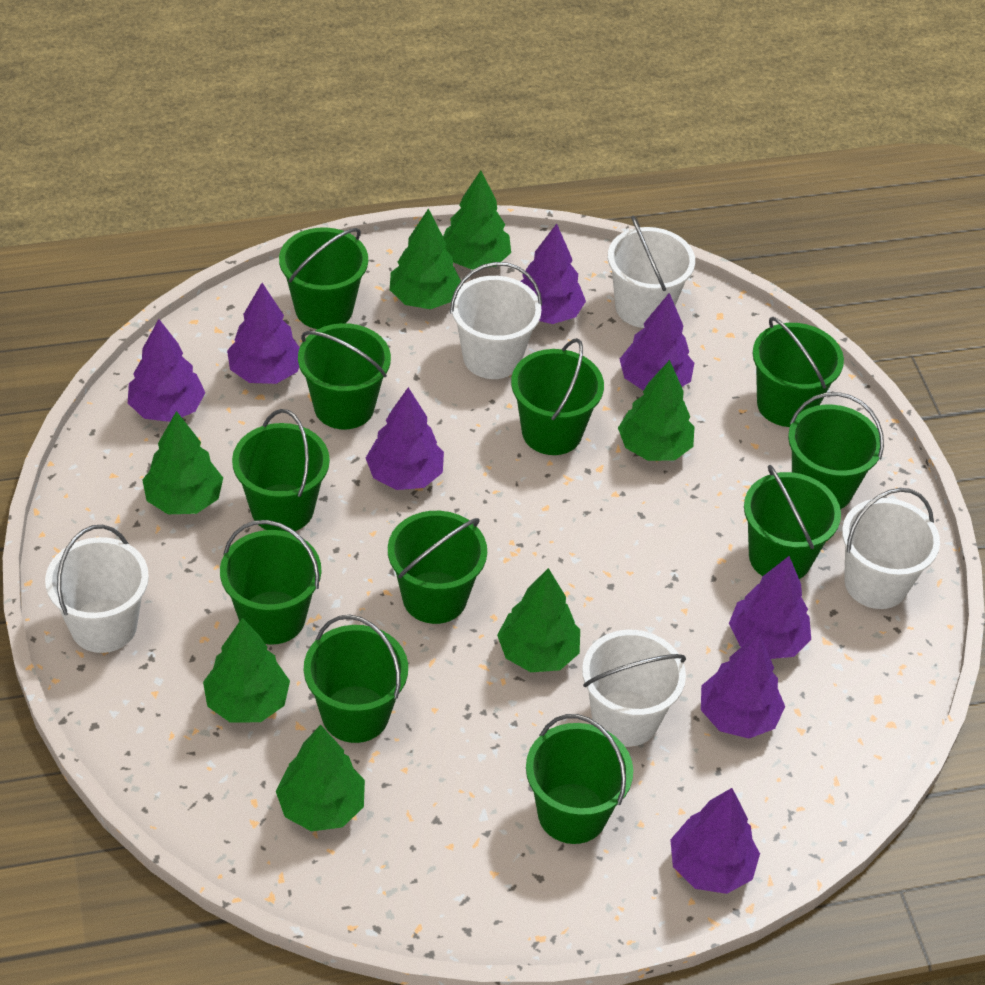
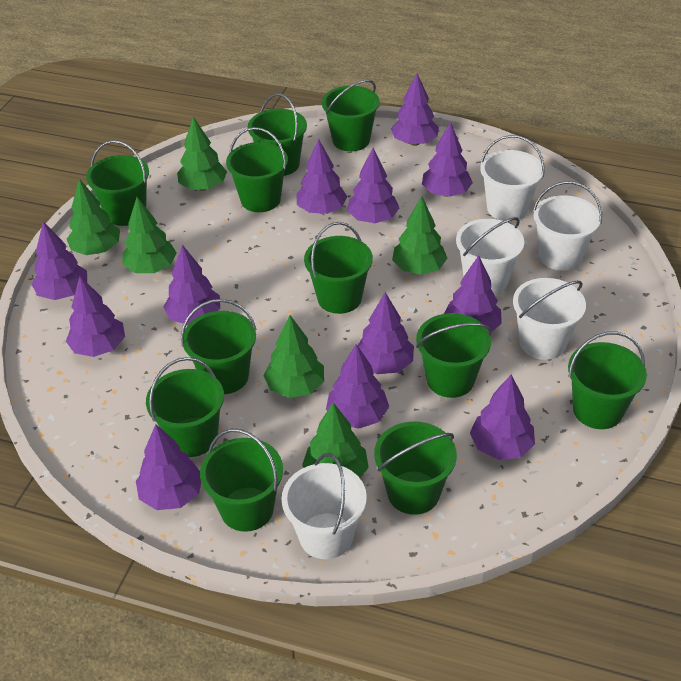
green tree: [142,411,223,514] [203,618,290,723] [276,725,365,831] [390,208,461,309] [443,171,511,270] [497,568,580,672] [618,360,694,461] = 7 -> [67,179,120,255] [122,197,177,273] [177,117,227,191] [264,315,324,398] [302,402,369,478] [392,197,447,275] = 6
purple tree: [128,319,205,422] [227,283,300,384] [366,387,444,490] [520,224,586,324] [620,293,694,391] [670,788,760,894] [701,633,785,739] [729,556,811,659] = 8 -> [31,222,87,300] [66,276,125,357] [136,424,201,510] [164,245,220,325] [296,139,348,214] [326,344,389,429] [347,148,399,223] [358,292,414,374] [391,73,439,146] [422,122,473,197] [444,255,502,331] [470,375,535,460] = 12

